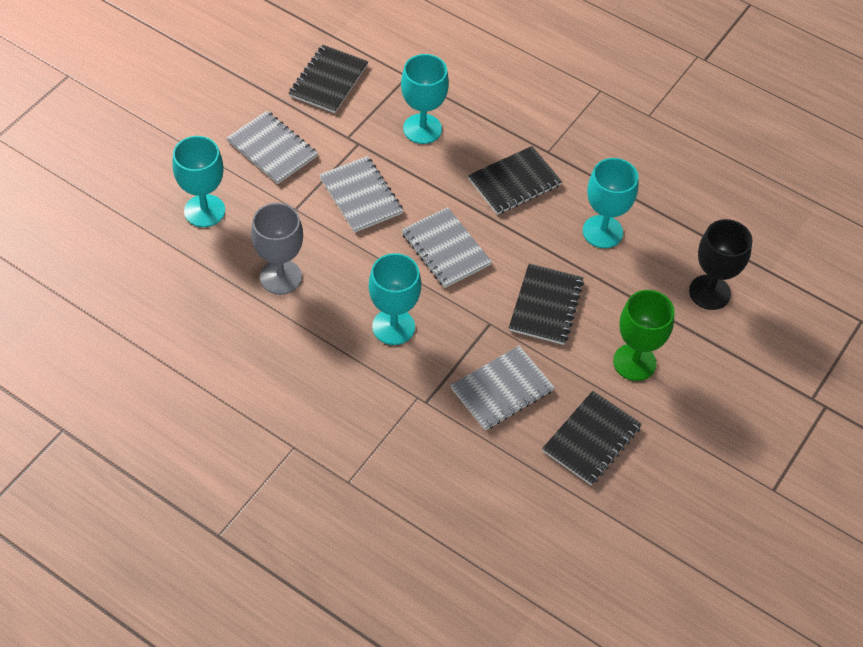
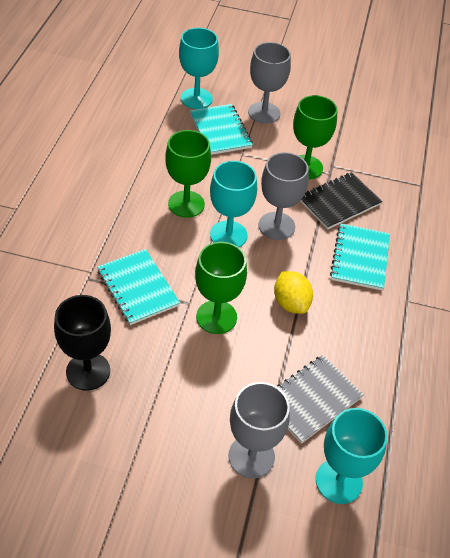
black notebook: [289,45,368,113] [468,146,562,215] [509,264,584,345] [542,391,642,485] = 4 -> [300,172,382,230] = 1
green goblet: [613,290,675,381] = 1 -> [165,130,211,218] [195,242,247,334] [293,95,338,179] = 3
grey goblet: [251,203,303,295] = 1 -> [228,382,290,478] [248,42,291,124] [258,152,308,240] = 3
grey notebook: [227,111,318,184] [319,156,403,233] [402,207,492,288] [451,346,555,431] = 4 -> [278,355,364,444] = 1
turquoise goblet: [172,136,225,227] [369,253,421,345] [401,54,449,144] [583,158,639,248] = 4 -> [179,28,219,109] [210,161,257,247] [316,408,388,504] = 3
turquoise notebook: none = 0 -> [97,249,180,325] [190,104,253,155] [330,224,390,290] = 3
yellow lemon: none = 0 -> [274,271,313,314] = 1

